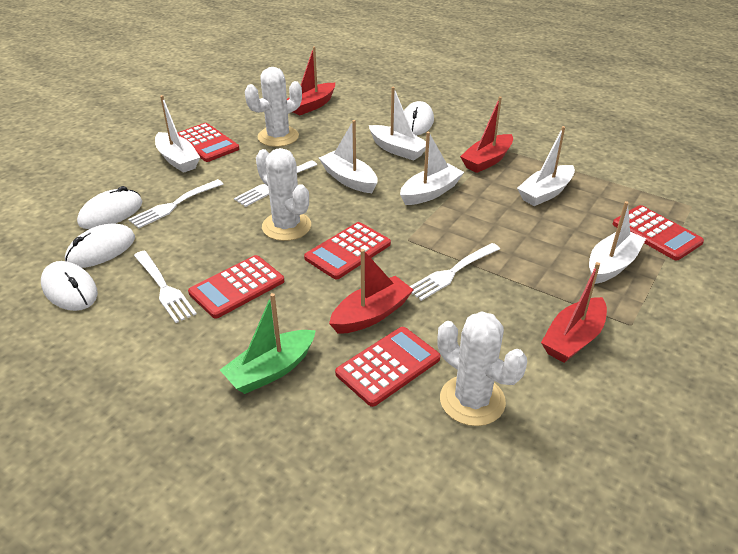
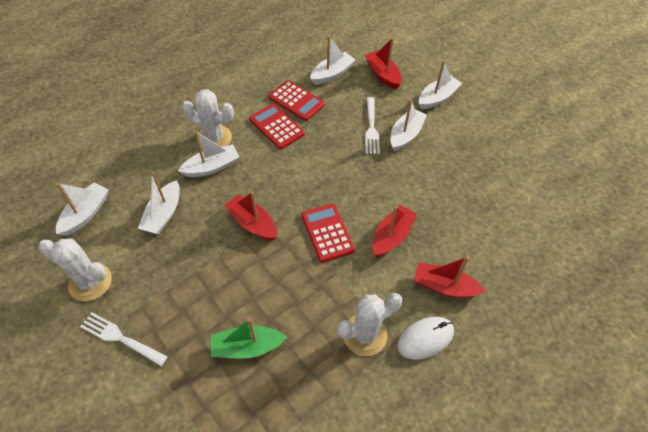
red calculator: [177,123,239,162] [188,255,284,319] [304,222,391,279] [335,327,441,407] [613,205,704,260] = 5 -> [249,104,305,149] [269,80,325,121] [301,203,355,263] = 3
white fork: [128,179,223,228] [134,251,197,323] [234,160,317,207] [410,243,500,301] = 4 -> [80,312,168,366] [365,97,380,154] = 2
white mouse: [41,261,98,311] [65,223,135,268] [77,186,142,229] [404,101,434,135] = 4 -> [397,317,454,360] = 1

